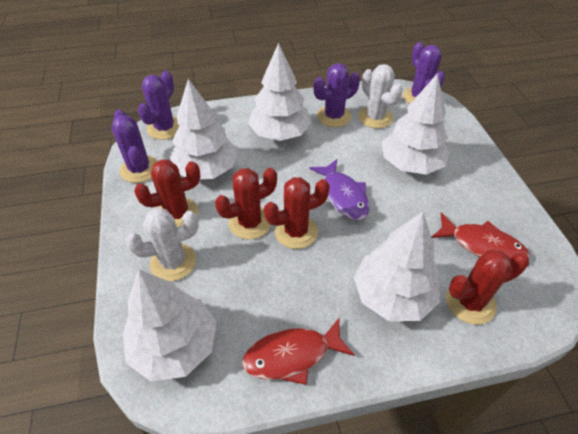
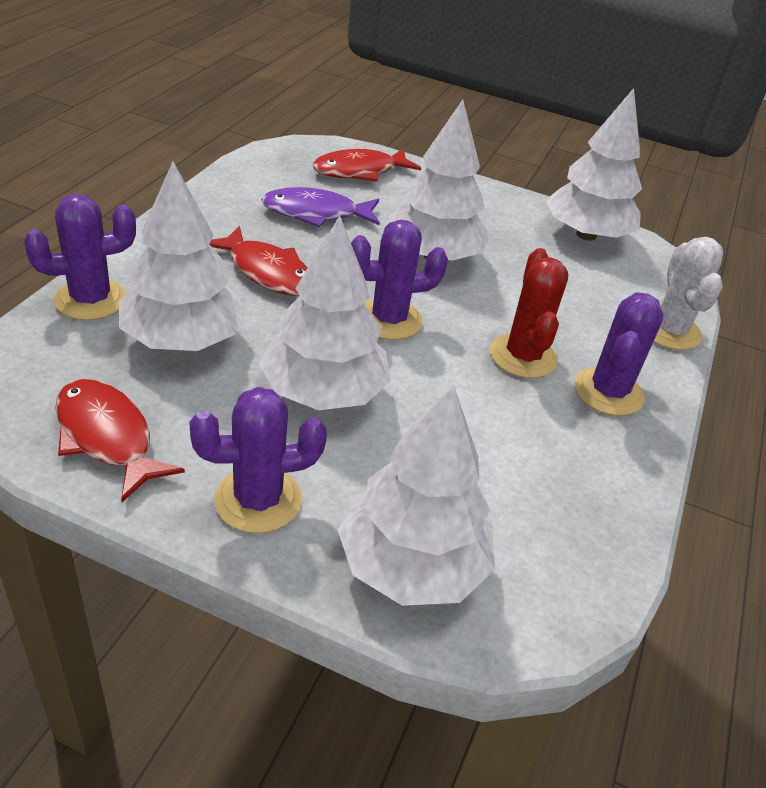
red cactus: [134,160,200,227] [215,168,277,240] [264,177,330,249] [446,250,529,325] = 4 -> [490,248,569,378] = 1
red fish: [242,318,355,385] [431,212,530,259] = 2 -> [56,379,185,502] [209,226,308,296] [313,148,421,182] = 3
white cactus: [125,208,199,281] [358,64,403,128] = 2 -> [654,237,723,350] = 1

